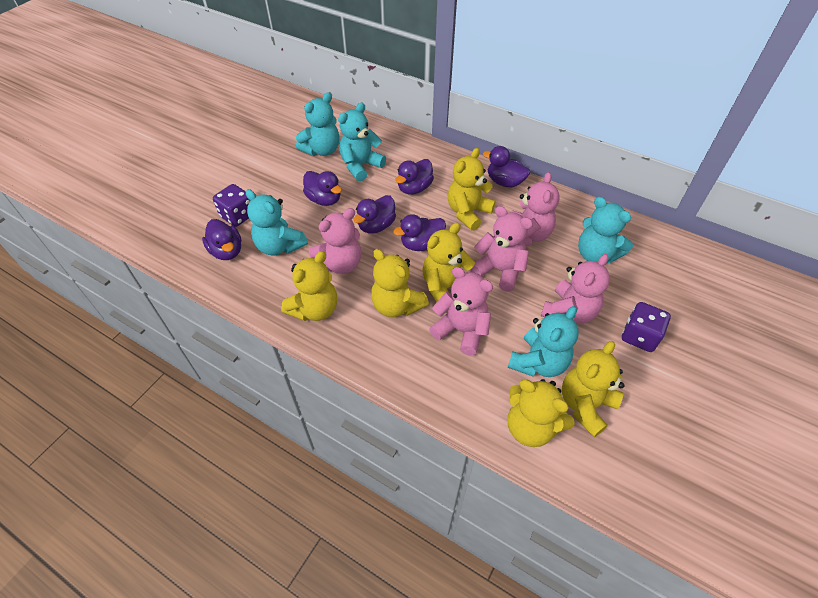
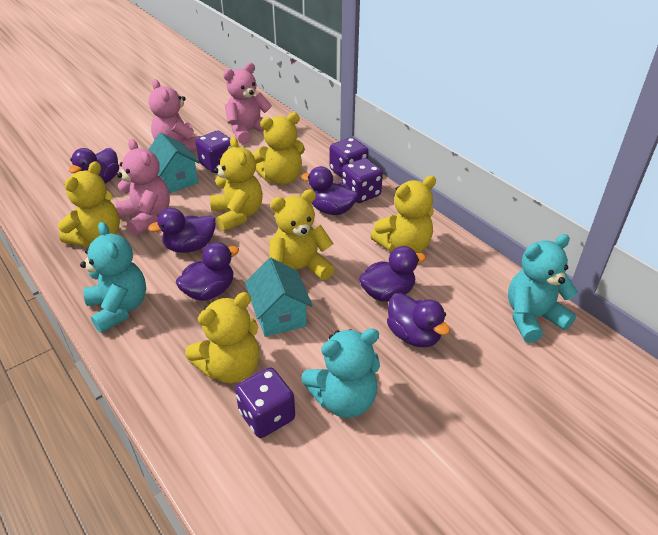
pink teddy bear: [309,208,361,274] [429,267,493,356] [471,206,533,292] [511,172,560,246] [541,254,610,324] = 5 -> [115,139,170,236] [148,79,201,152] [223,63,272,144] = 3
purple dice: [213,184,250,227] [622,302,671,352] = 2 -> [195,131,231,173] [235,368,295,438] [330,137,368,178] [342,158,383,203] = 4
turquoise house: none = 0 -> [148,133,200,193] [245,258,313,337] = 2
turquoise teddy bear: [246,189,308,256] [296,92,339,156] [338,103,386,181] [508,306,579,377] [578,197,633,263] = 5 -> [80,222,146,333] [301,328,380,418] [508,234,578,343] = 3

